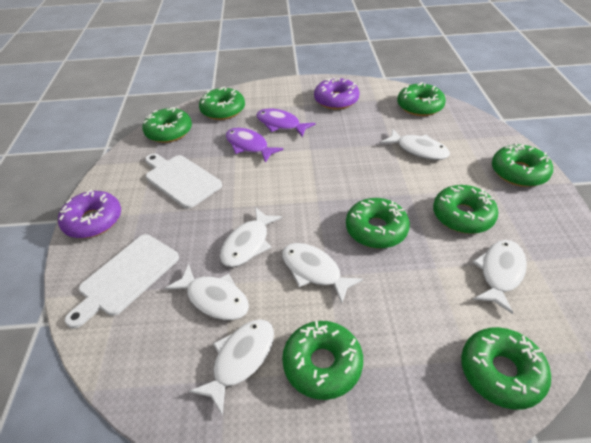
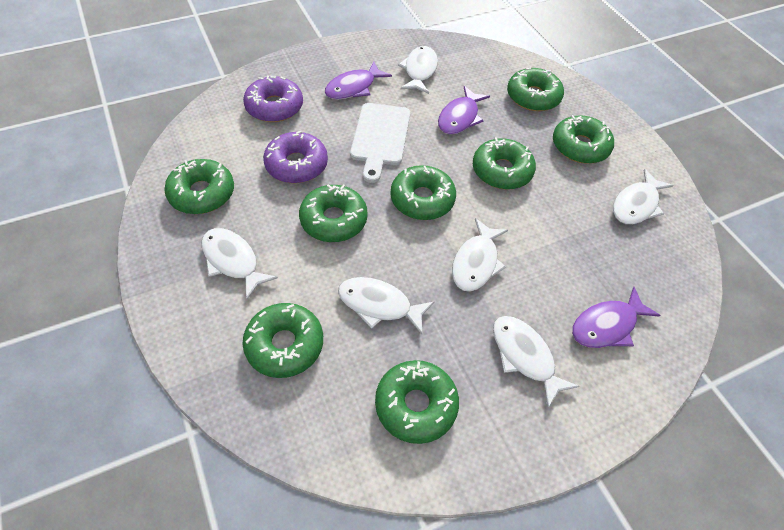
purple fish: [226,128,284,163] [256,109,316,137] = 2 -> [325,62,392,100] [438,86,490,135] [572,287,661,348] = 3
white cutting board: [65,234,179,328] [145,153,222,209] = 2 -> [350,103,410,183] = 1

